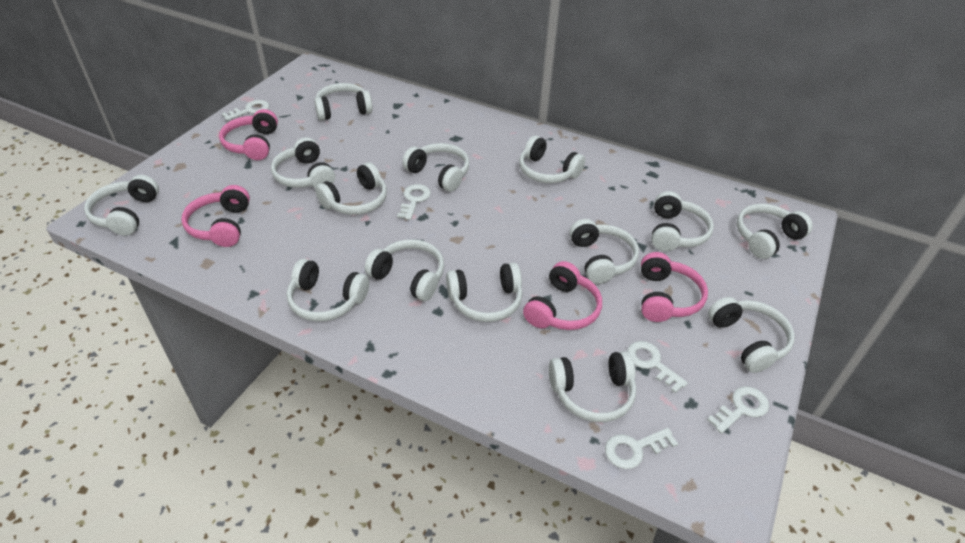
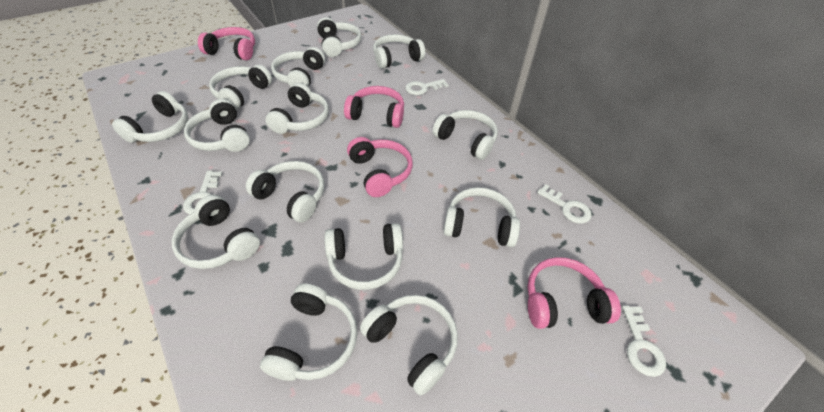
white key: [222,100,269,121] [397,184,431,220] [605,428,678,469] [627,341,688,393] [707,386,769,434] = 5 -> [183,171,223,214] [405,79,448,95] [537,184,592,224] [622,305,666,377] = 4

